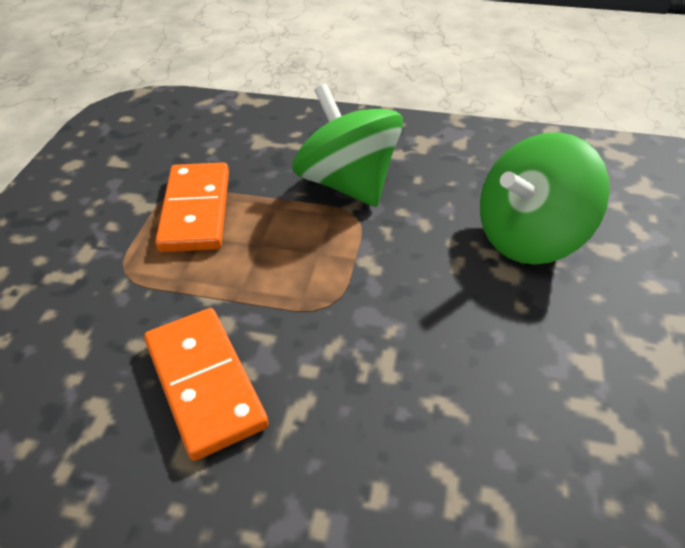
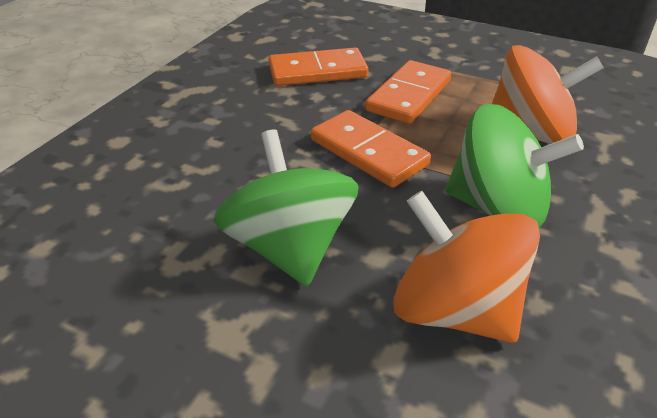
orange domino: [144,308,269,461] [155,162,229,252] = 2 -> [269,47,368,86] [311,110,431,188] [365,60,451,124] = 3
orange spinning top: none = 0 -> [393,191,540,343] [492,45,604,144] = 2

